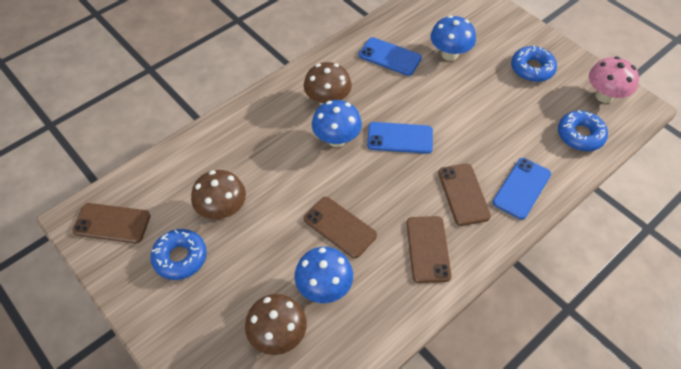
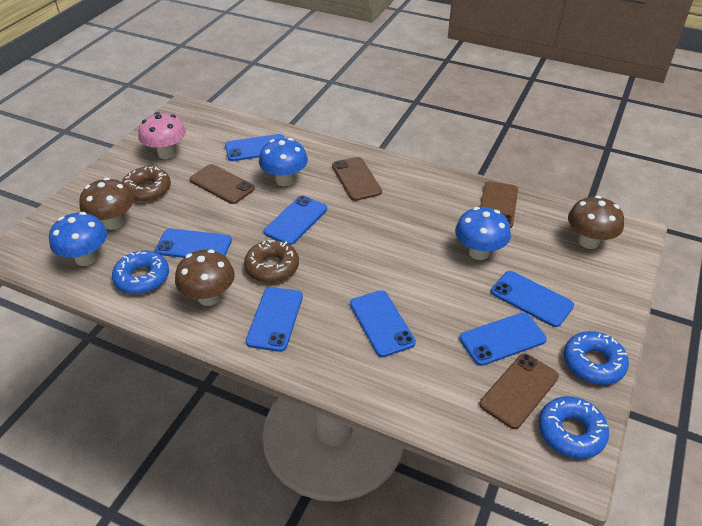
blue phone: [359,37,422,76] [367,122,433,154] [493,158,551,220] = 3 -> [155,228,232,258] [225,134,284,161] [246,287,303,352] [264,196,327,245] [350,290,416,357] [460,313,547,366] [491,271,574,327] = 7
brown donut: none = 0 -> [122,166,171,202] [244,240,299,283] = 2

